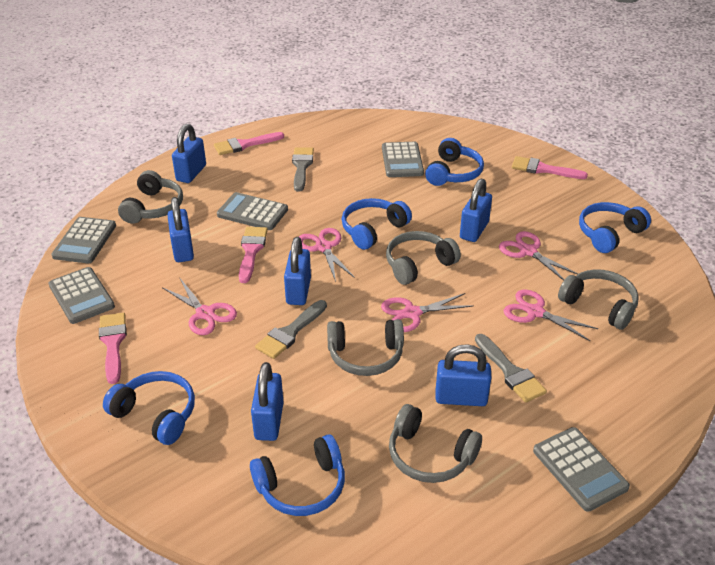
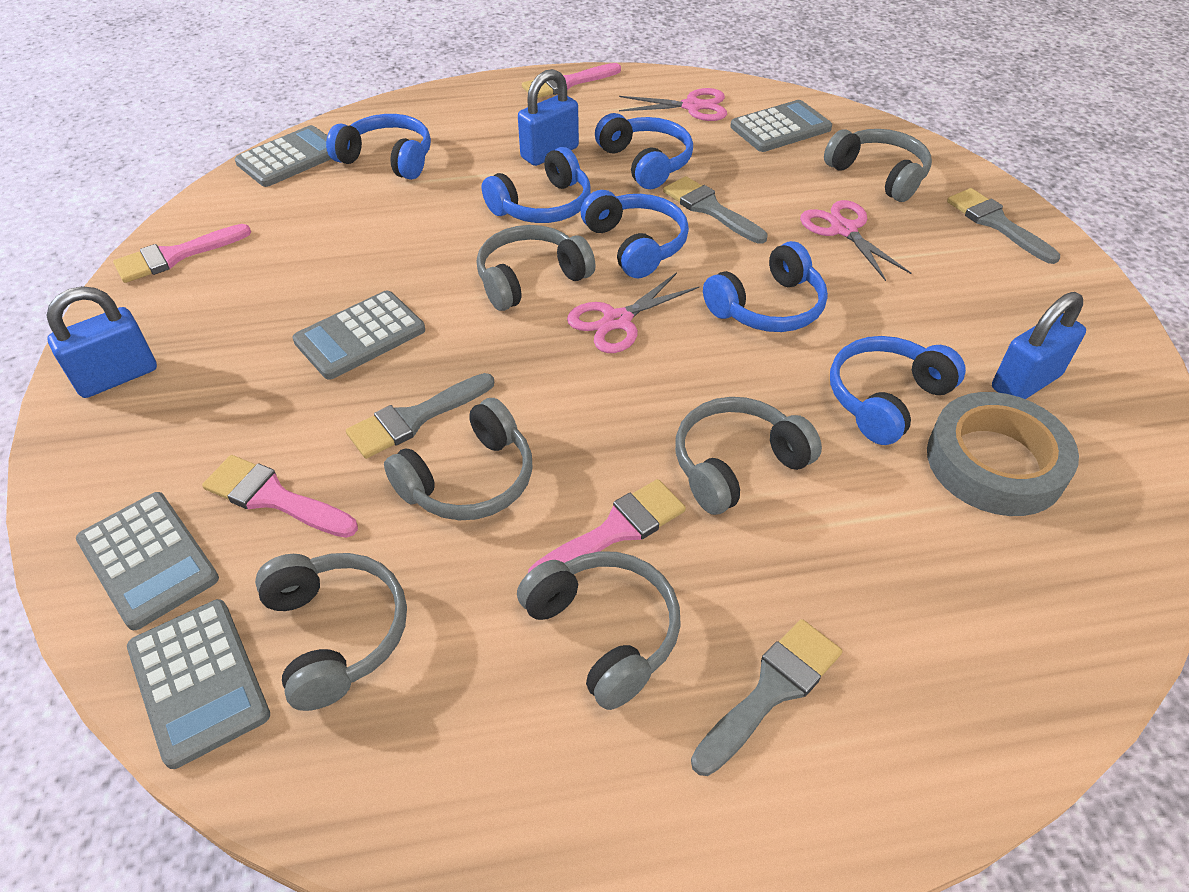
blue headphones: [103,371,195,445] [250,434,345,516] [342,198,412,250] [425,138,484,186] [579,202,651,253] = 5 -> [326,114,431,180] [482,147,591,223] [580,190,689,278] [595,113,693,189] [703,241,828,332] [830,336,966,445] = 6
blue padlock: [167,197,194,262] [172,124,206,183] [251,362,284,441] [284,237,311,305] [436,344,491,406] [460,179,492,242] = 6 -> [46,286,157,398] [518,69,579,166] [992,292,1086,399] = 3
grey brush: [255,300,327,359] [292,147,314,192] [475,334,547,403] = 3 -> [346,373,494,459] [663,176,768,244] [691,619,843,776] [947,188,1060,264] = 4
grey headphones: [118,170,183,224] [327,319,404,376] [386,231,461,285] [389,404,482,483] [558,269,639,330] = 5 -> [255,553,407,711] [384,398,532,520] [476,225,596,311] [517,551,681,710] [675,397,822,515] [824,129,932,202] = 6
grey tape: none = 0 -> [927,392,1079,516] = 1
pink scissors: [162,277,237,335] [299,228,355,282] [381,293,473,332] [499,231,578,281] [504,289,598,341] = 5 -> [567,272,699,353] [619,88,727,121] [800,200,911,281] = 3

